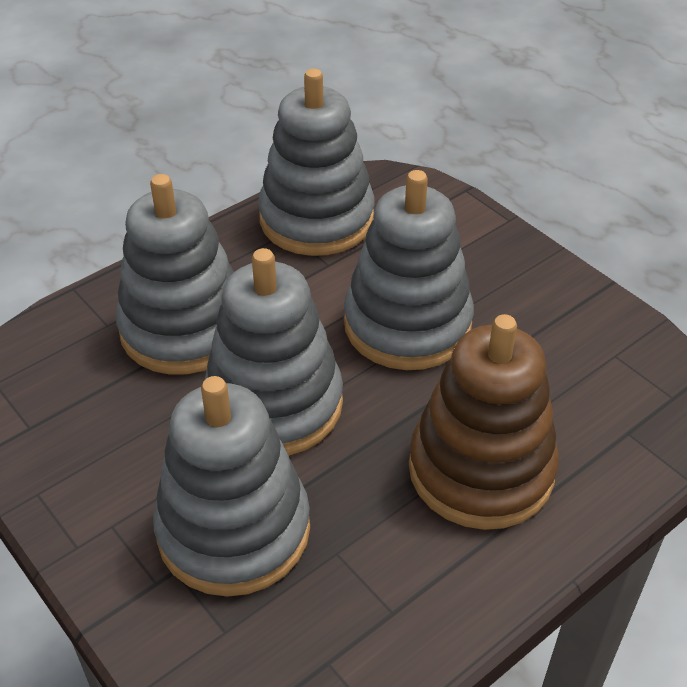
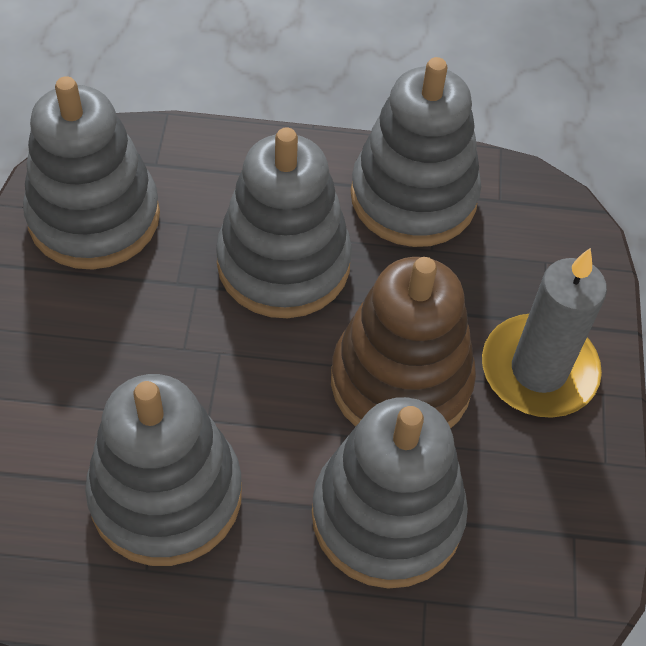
grey candle: none = 0 -> [482,248,607,418] = 1

